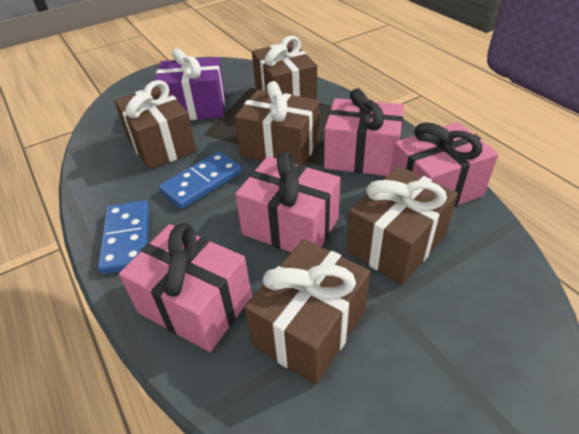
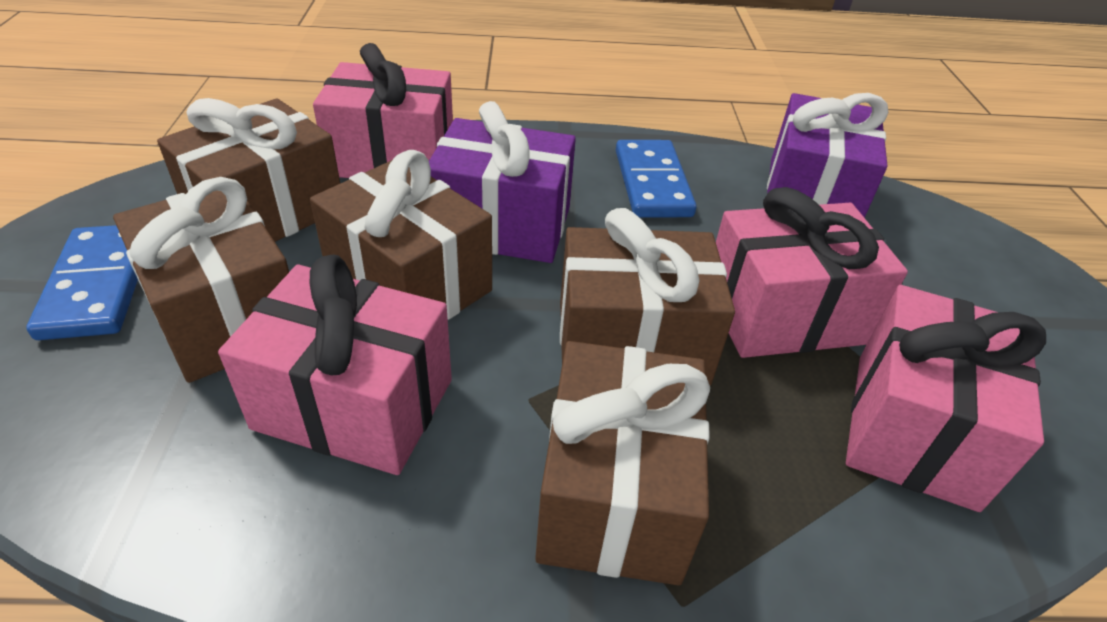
purple gift: [155,48,225,120] = 1 -> [429,101,576,263] [767,93,889,218] = 2

